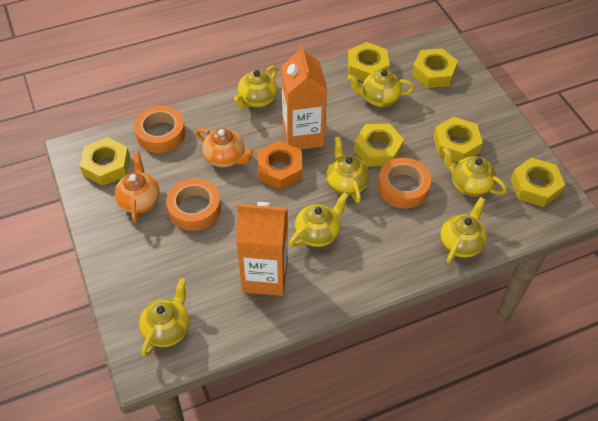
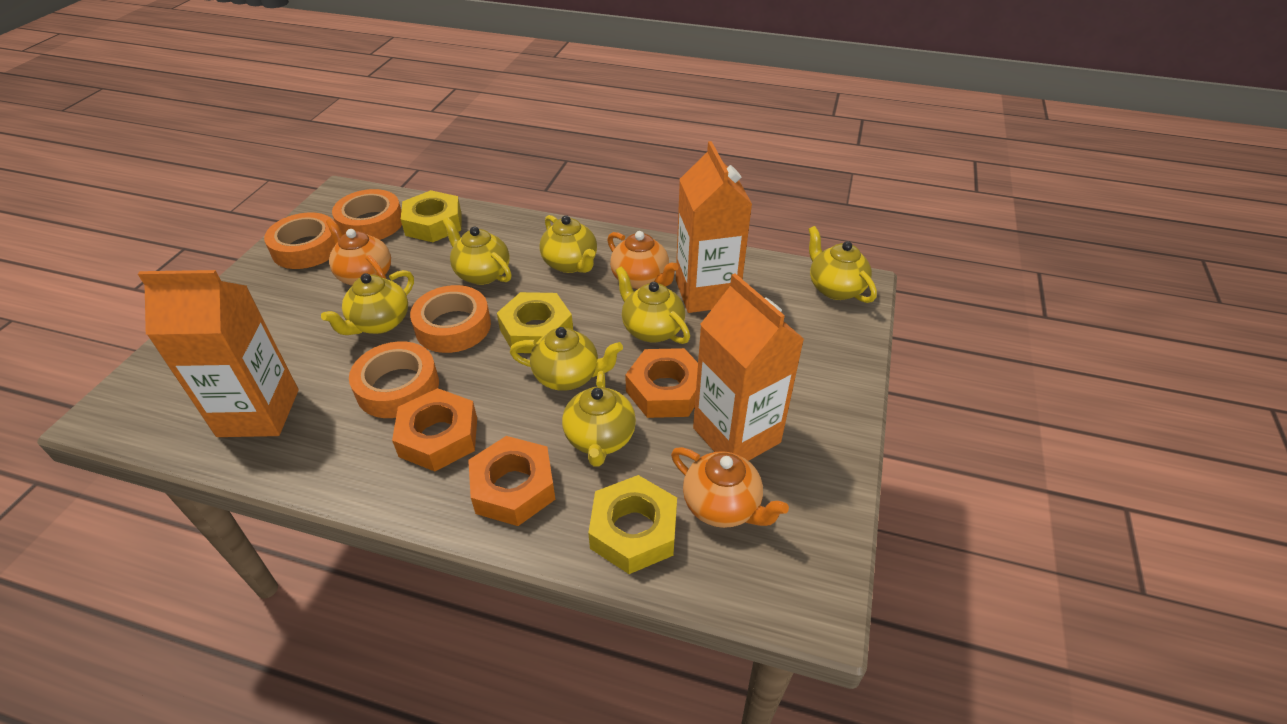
orange carton: [236,202,288,296] [281,44,327,149] = 2 -> [138,270,298,437] [676,141,752,313] [693,273,804,461] = 3
orange nut: [258,141,302,189] = 1 -> [392,388,477,472] [468,436,556,526] [625,348,698,418] = 3
orange tape: [134,106,185,153] [166,178,221,231] [378,158,431,208] = 3 -> [264,212,335,269] [332,189,402,240] [349,341,439,418] [410,285,491,353] = 4
orange teapot: [115,152,160,223] [196,128,254,167] = 2 -> [326,218,391,286] [607,231,679,289] [671,447,789,528] = 3
yellow nut: [80,137,130,186] [347,42,389,82] [354,124,404,166] [412,48,458,88] [433,117,483,162] [511,157,565,207] = 6 -> [401,190,461,242] [497,292,573,353] [588,475,677,574] = 3

